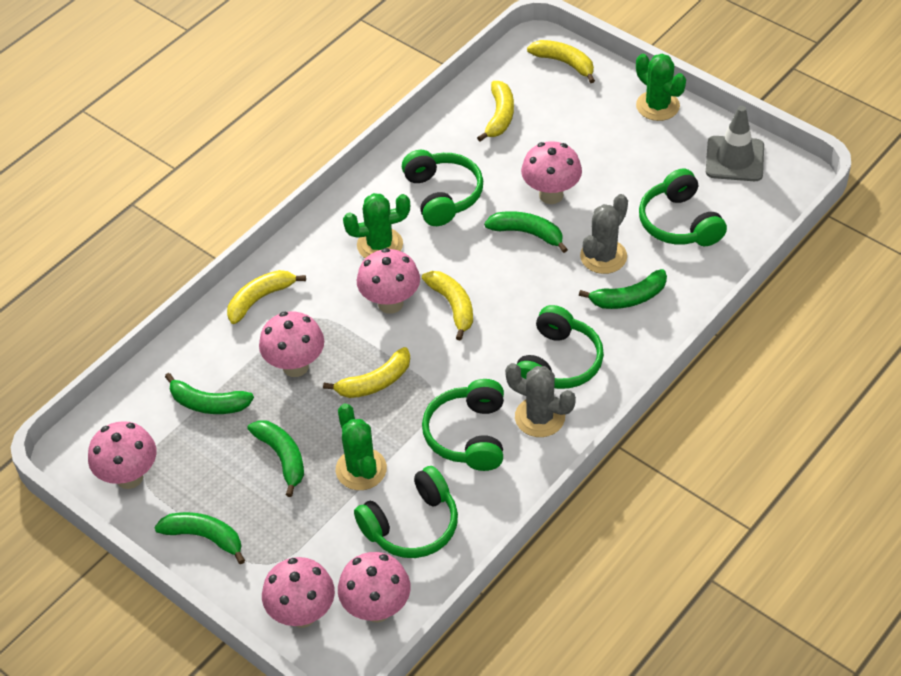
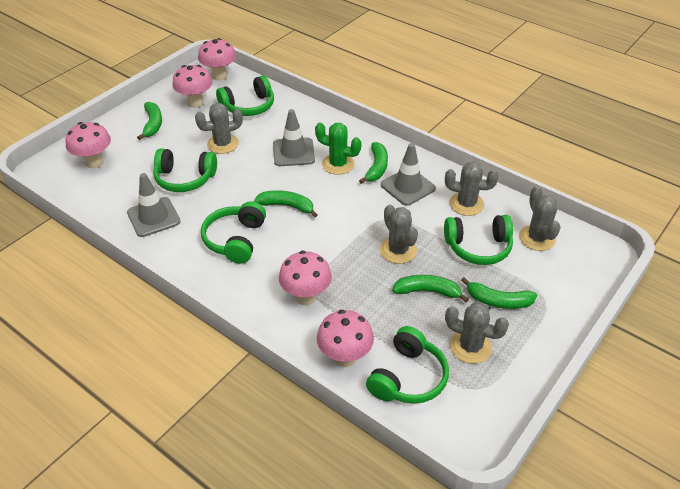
green cactus: [336,403,387,490] [343,193,410,258] [636,54,686,121] = 3 -> [315,123,362,175] = 1
grey cactus: [505,363,576,437] [580,194,628,274] = 2 -> [195,103,243,154] [380,205,418,264] [445,162,499,216] [445,303,509,364] [519,186,561,251] = 5
grey traffic cone: [706,106,764,181] = 1 -> [127,173,181,237] [273,109,315,166] [381,143,436,206] = 3
pink mushroom: [88,421,156,489] [259,312,324,377] [262,557,335,628] [338,552,410,622] [357,248,420,314] [521,141,582,204] = 6 -> [66,122,111,168] [172,65,213,108] [198,38,236,81] [279,250,332,305] [317,310,374,367] = 5
yellow banana: [227,270,306,324] [323,347,410,398] [422,271,473,341] [477,81,514,141] [527,40,595,83] = 5 -> none = 0

